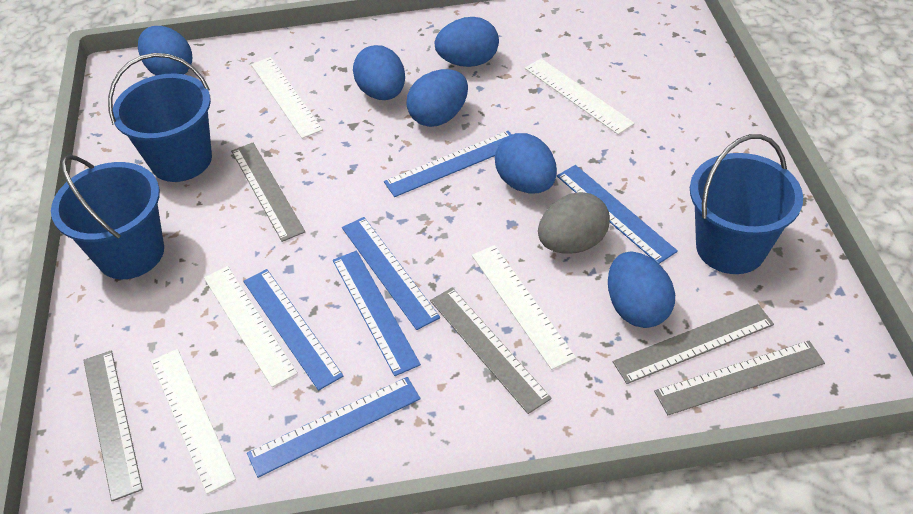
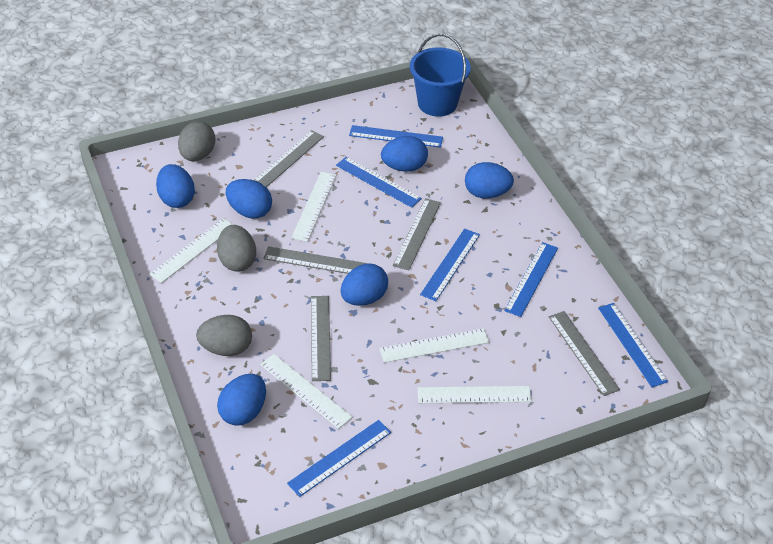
blue bucket: [51,155,164,279] [108,53,212,182] [690,134,803,274] = 3 -> [410,34,471,117] = 1
grey egg: [538,192,610,254] = 1 -> [178,121,215,161] [196,315,252,356] [217,225,256,272] = 3

